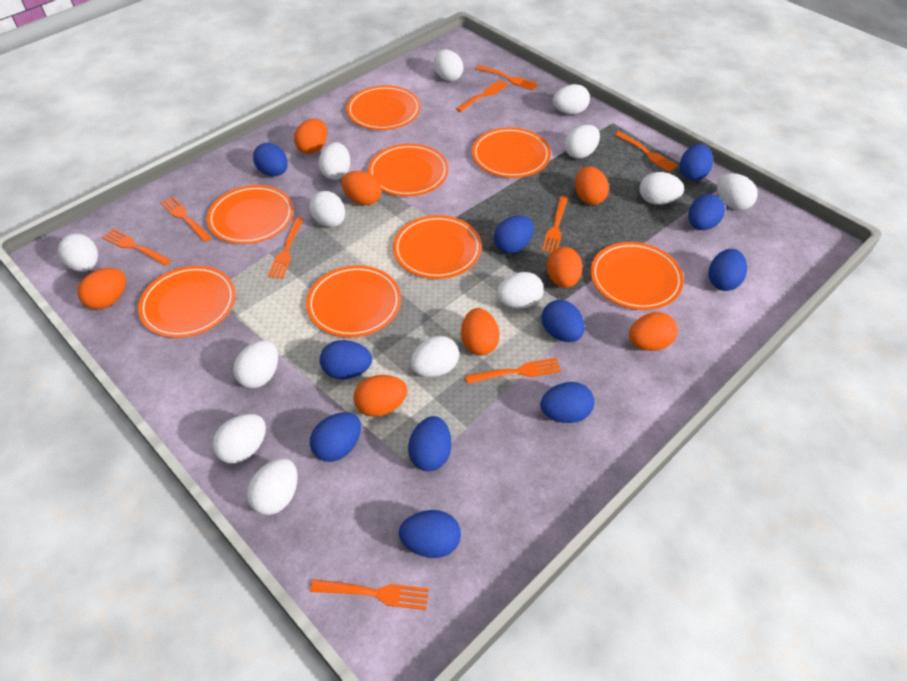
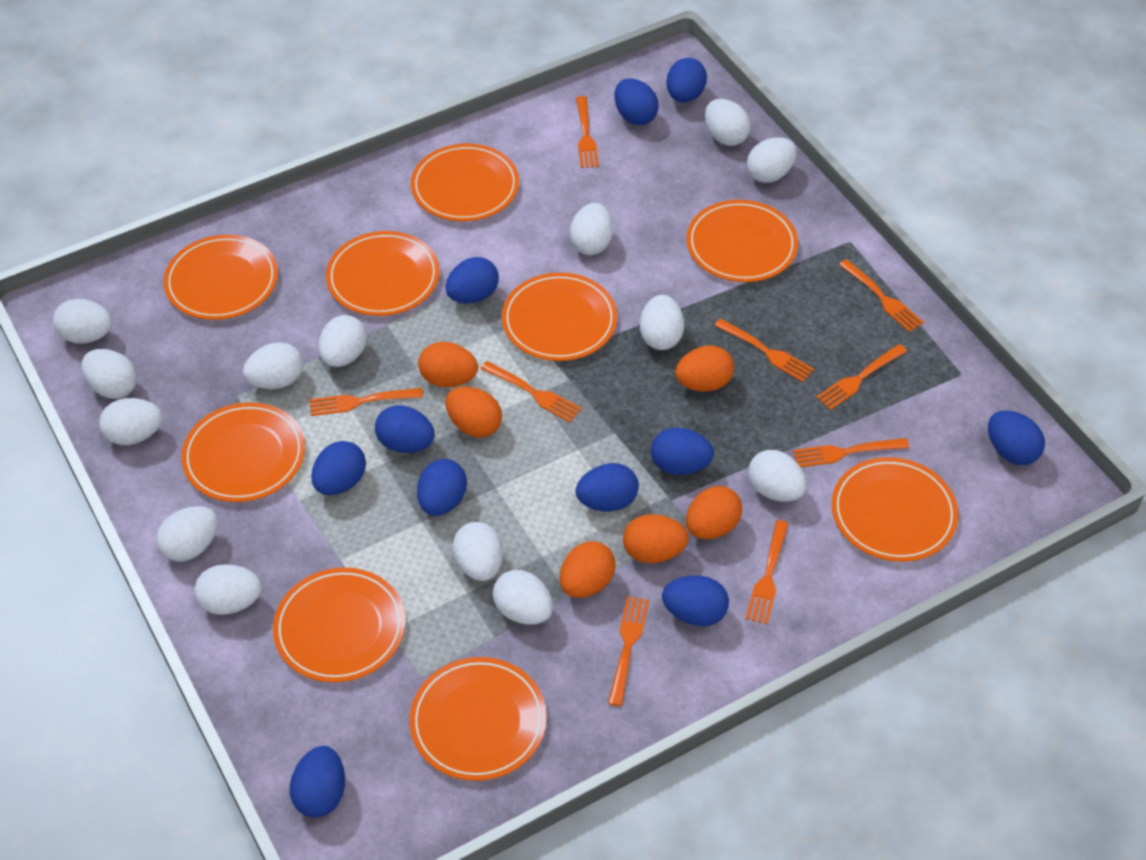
orange egg: [78,268,126,309] [294,119,327,154] [341,171,382,205] [353,375,407,417] [461,308,500,355] [546,247,582,288] [575,166,609,205] [629,312,678,351] = 8 -> [418,342,478,388] [445,387,502,438] [559,541,616,598] [623,514,689,563] [675,345,734,392] [686,486,742,539] = 6
orange plate: [138,266,235,338] [207,185,294,244] [306,265,401,337] [346,85,421,130] [368,144,449,196] [393,215,482,279] [472,127,551,178] [591,242,684,310] = 8 -> [163,235,278,320] [181,402,305,502] [273,567,406,683] [326,231,440,316] [409,657,547,781] [411,143,519,221] [502,272,617,361] [686,200,798,282] [831,457,959,562] = 9
white egg: [58,234,98,272] [212,414,266,464] [233,340,278,388] [247,459,298,515] [309,191,345,227] [319,142,350,180] [411,336,459,377] [434,50,464,81] [496,272,544,309] [553,84,590,114] [564,125,600,159] [640,172,684,205] [717,173,758,210] = 13 -> [53,299,112,344] [81,349,137,399] [99,398,163,445] [156,506,218,562] [194,564,262,615] [243,342,303,389] [319,315,367,367] [453,522,503,581] [493,570,553,625] [570,203,613,255] [640,295,684,350] [705,99,751,146] [747,137,796,183] [748,450,807,502] = 14

